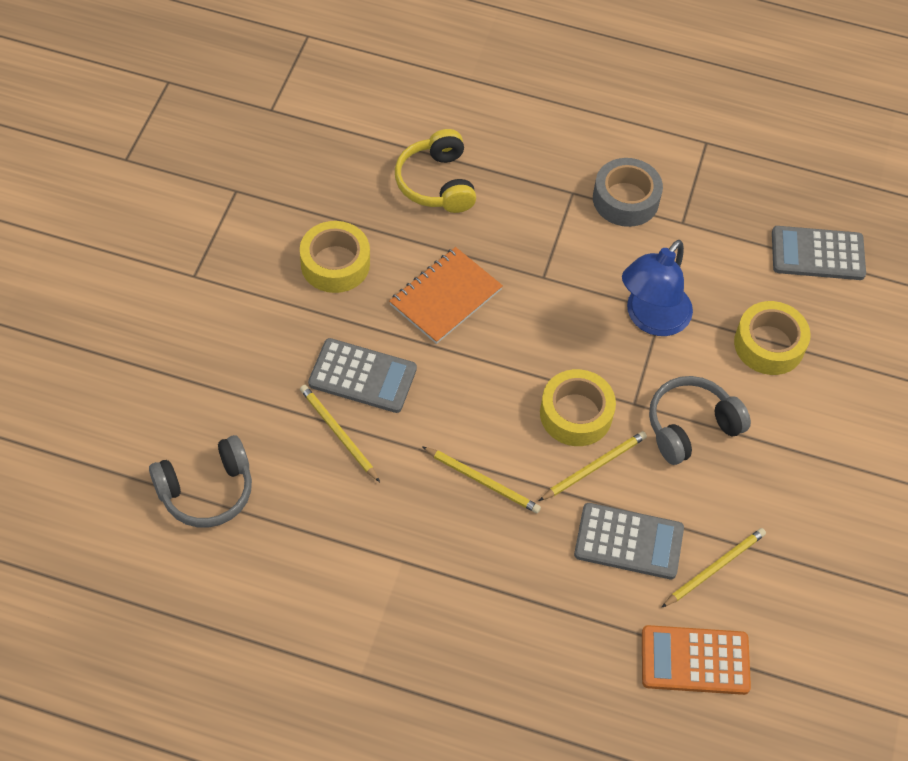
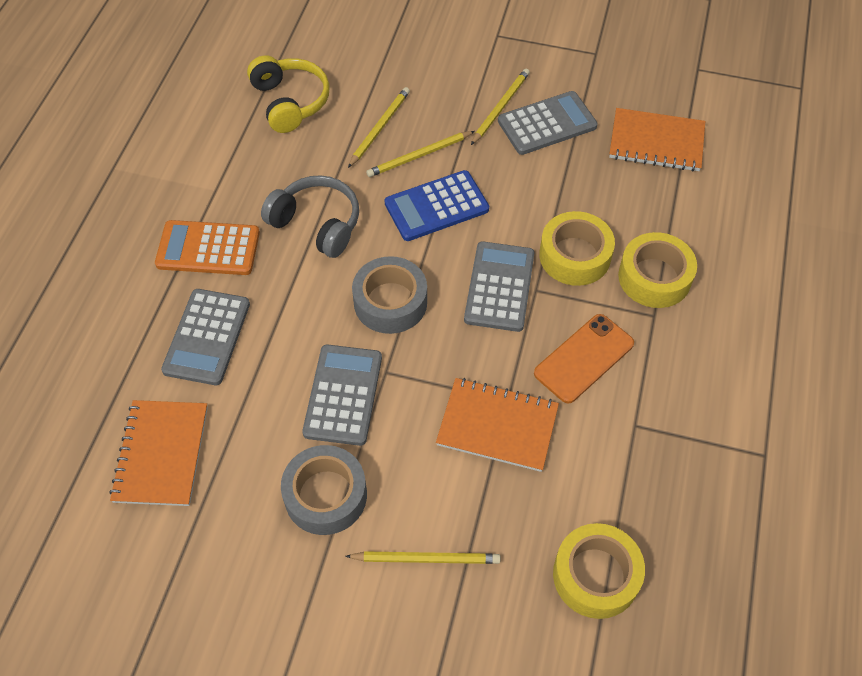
blue calculator: none = 0 -> [384,170,489,241] = 1
blue lamp: [622,240,693,336] = 1 -> none = 0
grey calculator: [308,338,417,413] [574,503,684,579] [772,226,866,280] = 3 -> [161,289,250,385] [302,344,382,446] [464,241,534,332] [498,91,598,155] = 4
grey headphones: [149,435,252,527] [649,376,751,465] = 2 -> [261,175,359,258] = 1
grey tape: [593,158,663,227] = 1 -> [281,445,367,535] [352,256,427,334] = 2
orange notebook: [389,247,503,344] = 1 -> [109,400,208,506] [436,378,559,472] [609,108,705,172] = 3
orange phone: none = 0 -> [534,314,634,403] = 1

